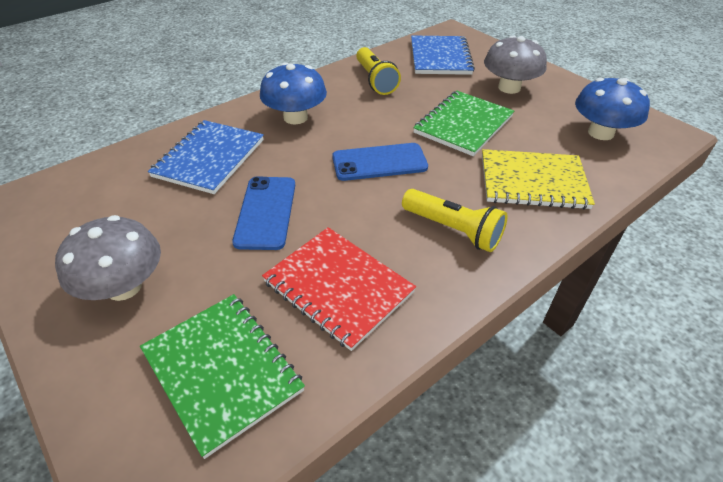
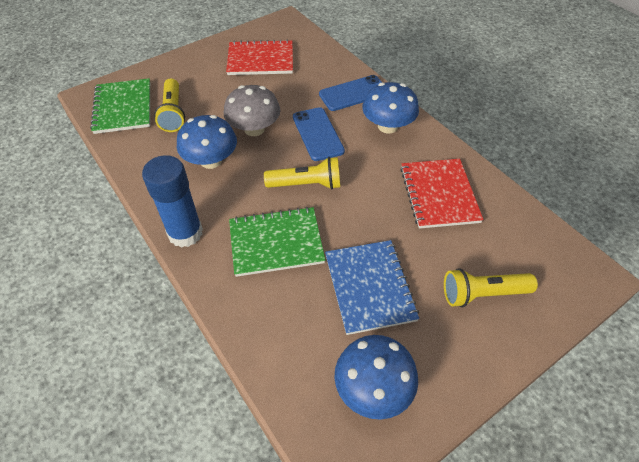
blue glue stick: none = 0 -> [142,155,203,248] = 1
blue mushroom: [260,62,327,125] [575,78,650,140] = 2 -> [177,115,237,169] [334,335,418,420] [362,82,419,134] = 3
blue notebook: [148,120,264,194] [411,35,475,75] = 2 -> [325,240,419,335] = 1
grey mushroom: [55,215,161,301] [484,35,547,94] = 2 -> [224,85,280,136] = 1
red notebook: [262,227,416,351] = 1 -> [226,40,293,75] [400,159,484,229] = 2
yellow flashlight: [356,47,401,95] [402,189,508,252] = 2 -> [154,79,185,132] [264,157,340,189] [444,268,538,307] = 3
yellow notebook: [482,149,595,210] = 1 -> none = 0

